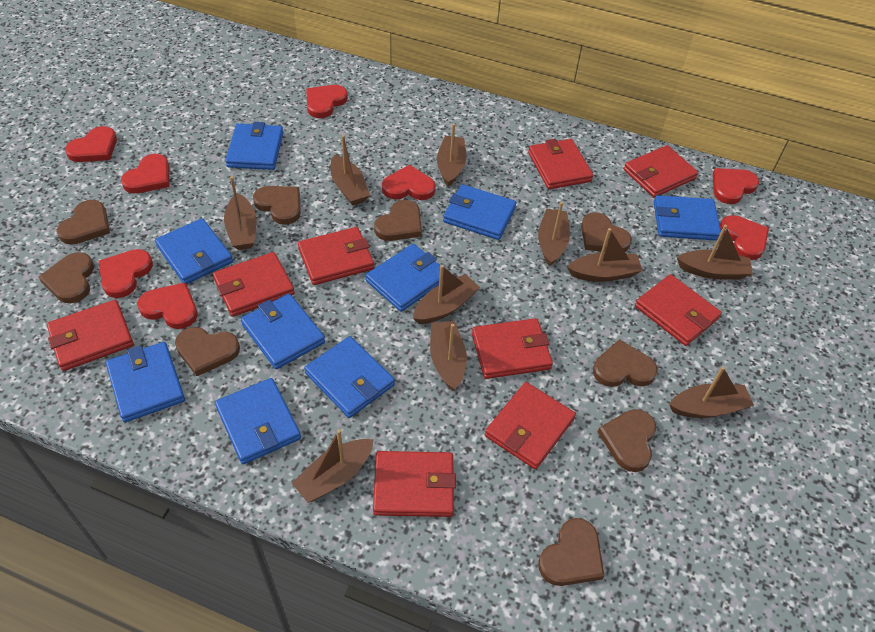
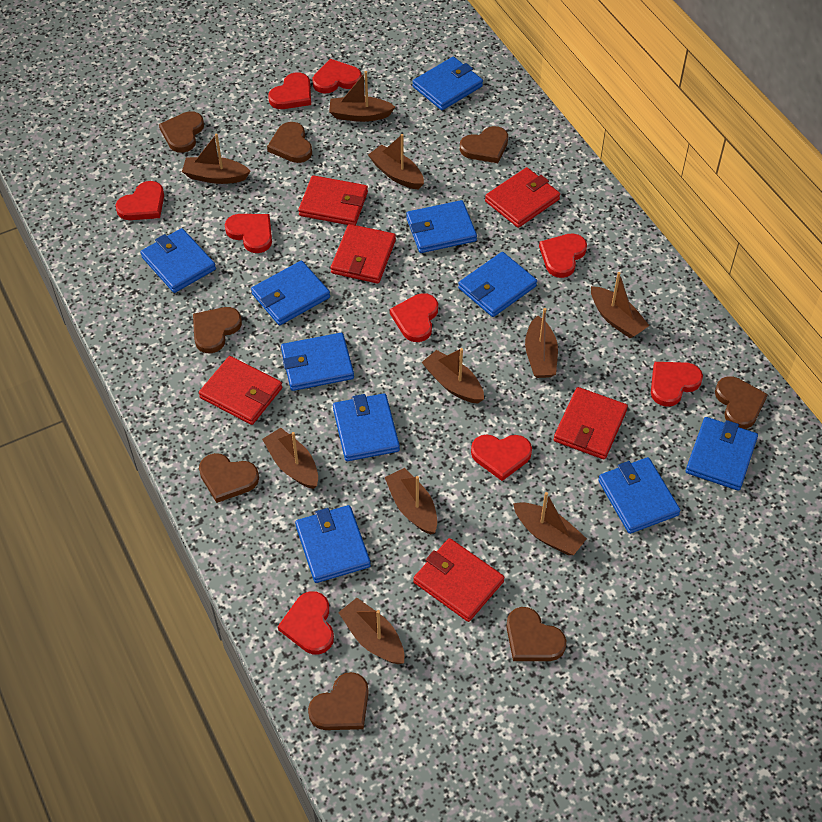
blue wallet: [106,342,185,422] [155,218,233,284] [215,378,301,464] [225,122,283,170] [241,294,325,369] [304,336,395,418] [366,244,440,312] [443,184,517,240] [654,195,721,241] = 9 -> [141,228,216,293] [251,261,330,325] [281,333,354,391] [295,505,371,583] [333,393,400,461] [406,200,477,253] [413,57,483,110] [458,252,537,317] [598,457,681,534] [686,417,758,491] = 10
brown heart: [39,252,94,303] [57,200,110,245] [175,327,240,376] [253,186,301,225] [374,200,422,241] [539,518,604,586] [581,212,632,252] [593,339,658,387] [598,409,656,472] = 9 -> [159,111,204,153] [193,307,242,353] [199,453,259,503] [267,122,312,163] [308,672,369,730] [460,126,508,163] [506,607,567,661] [715,376,768,429] = 8
red heart: [65,126,117,162] [99,249,153,298] [121,154,170,193] [137,282,198,329] [306,85,348,118] [382,164,436,200] [713,168,759,204] [720,215,769,260] = 8 -> [115,181,164,220] [225,214,272,253] [268,72,311,109] [278,591,334,655] [312,59,362,93] [390,293,438,342] [471,434,532,481] [539,233,587,278] [651,362,703,407] = 9
red wallet: [47,300,134,371] [213,252,295,317] [298,227,374,285] [373,451,456,517] [472,318,553,379] [485,382,576,469] [528,139,593,189] [624,145,698,197] [635,274,722,346] = 9 -> [199,356,282,425] [298,175,368,225] [331,224,396,284] [413,538,504,622] [485,167,560,228] [554,387,628,459] = 6

